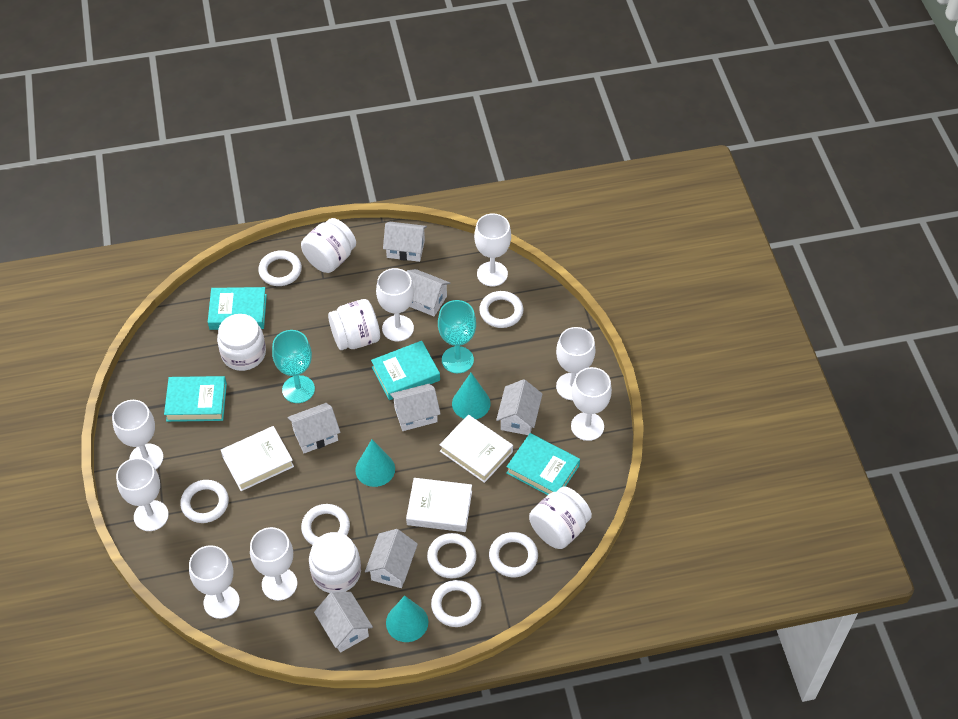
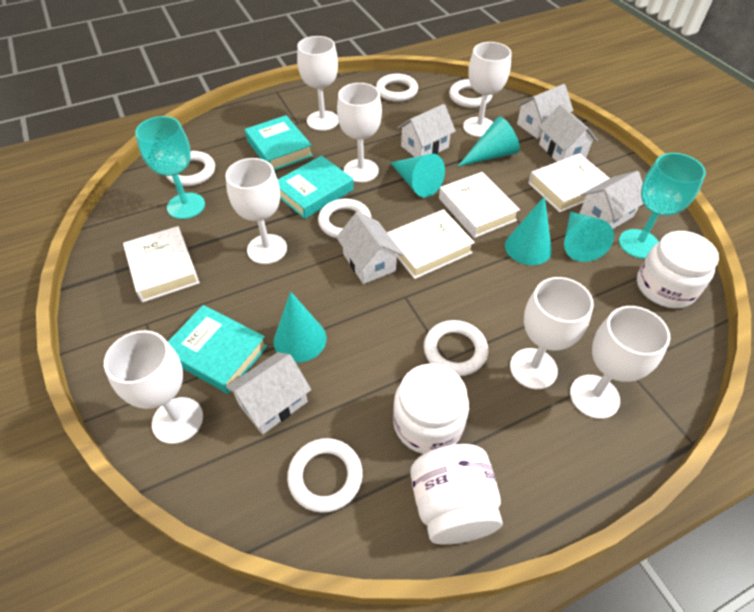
turquoise book: [164,376,227,422] [208,287,267,330] [371,341,440,400] [506,433,580,495] = 4 -> [168,305,268,394] [245,115,313,170] [278,155,354,219] = 3
turquoise cone: [355,440,395,487] [386,596,428,642] [452,373,491,419] = 3 -> [273,291,327,362] [390,154,445,197] [458,117,520,166] [505,196,552,265] [564,211,614,262] = 5
white book: [221,426,294,491] [406,478,472,532] [440,415,513,483] = 3 -> [123,226,200,302] [387,209,475,279] [439,172,520,238] [528,153,610,212] = 4
white goblet: [112,400,163,470] [116,458,169,531] [189,545,240,619] [250,527,297,601] [376,268,414,341] [474,213,511,287] [556,327,596,400] [571,367,612,441] = 8 -> [104,330,203,444] [226,158,287,264] [297,36,339,131] [337,83,382,183] [463,42,512,137] [510,277,594,389] [570,306,670,419] = 7
white house: [287,403,340,453] [314,592,373,653] [365,529,418,588] [383,222,427,262] [390,383,441,431] [406,269,450,316] [496,379,543,435] = 7 -> [226,352,311,434] [336,212,403,284] [397,104,456,157] [516,84,573,139] [539,104,598,162] [579,171,643,229] = 6
white jar: [217,314,266,371] [301,218,356,273] [309,532,361,593] [328,299,380,350] [529,486,592,549] = 5 -> [393,363,469,454] [410,444,503,545] [637,231,719,308] = 3
white ring: [180,480,229,523] [258,250,302,286] [301,504,350,545] [427,533,477,578] [431,580,482,627] [479,291,523,328] [489,532,538,577] = 7 -> [166,151,215,186] [287,438,363,513] [318,199,371,238] [376,74,418,102] [424,320,488,376] [449,79,492,108] = 6

